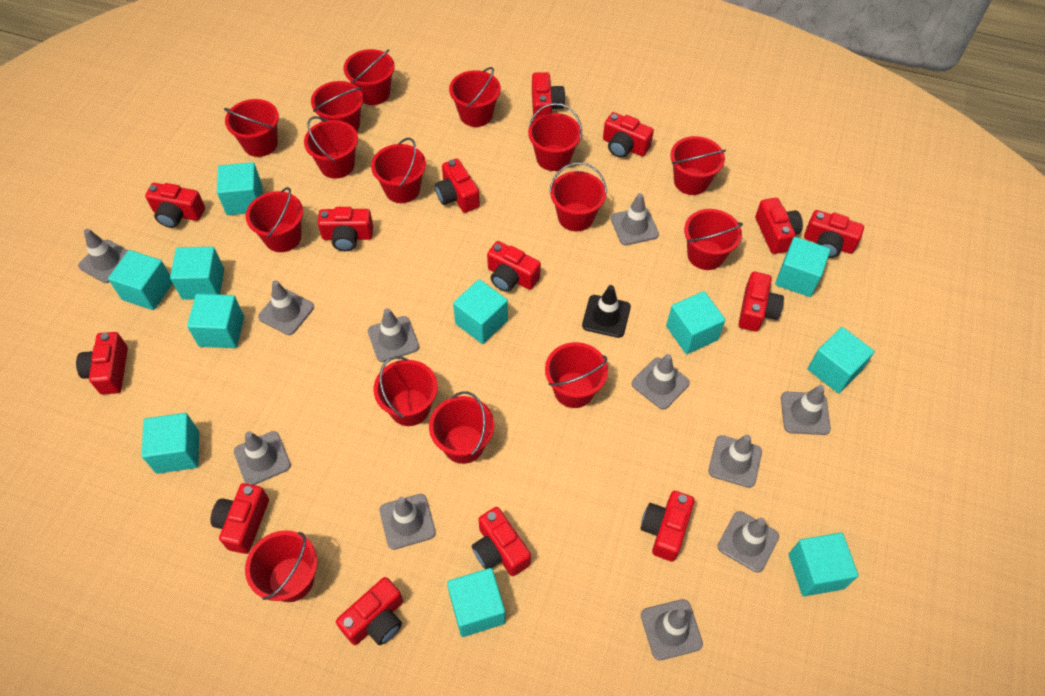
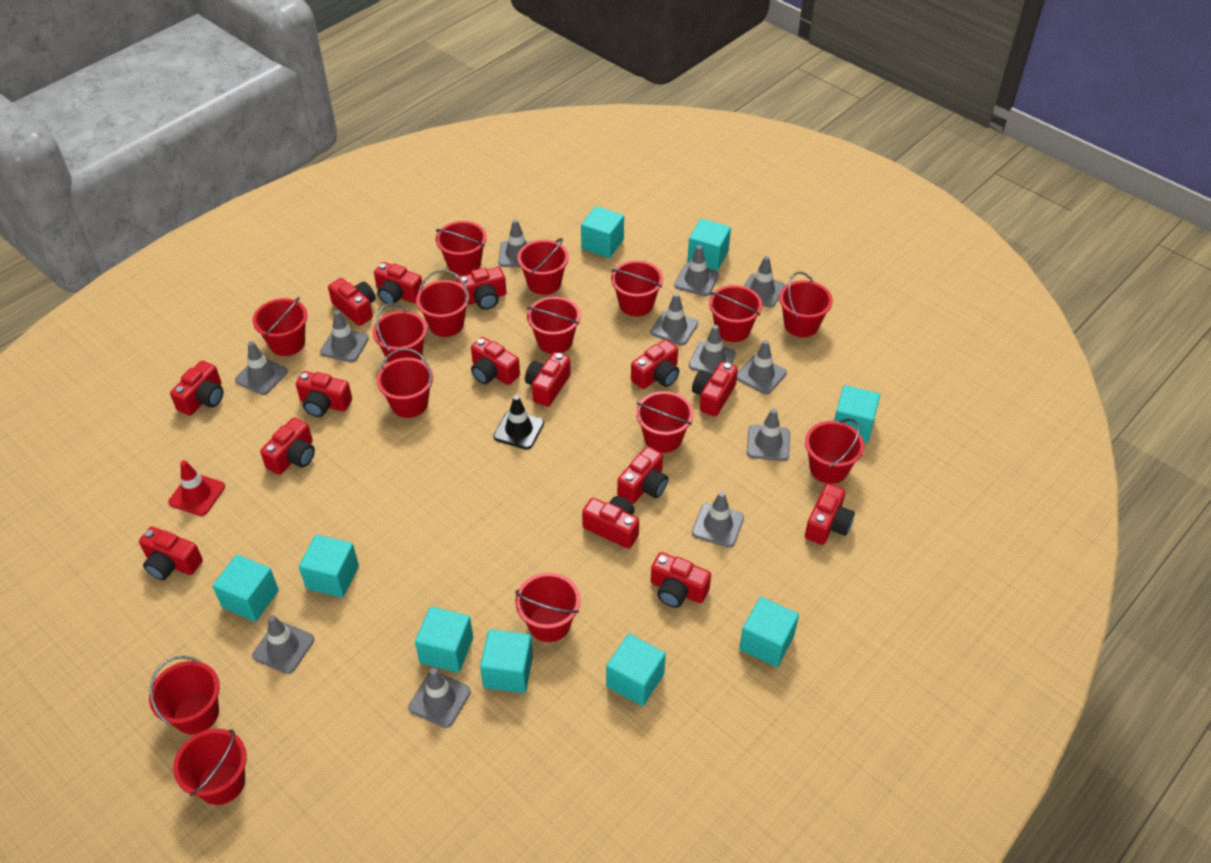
grey traffic cone: [78,229,128,283] [234,431,291,485] [258,280,314,335] [368,308,419,362] [379,494,436,550] [611,193,659,245] [632,354,690,410] [641,599,703,660] [708,435,762,488] [718,511,779,573] [781,385,831,435] = 11 -> [235,341,288,395] [252,615,314,674] [320,310,369,362] [408,668,471,728] [499,219,532,267] [651,293,698,346] [674,245,719,296] [689,325,736,374] [692,491,744,548] [737,340,787,394] [744,256,785,308] [747,409,790,461] = 12
red camera: [76,332,128,395] [145,183,205,228] [211,483,269,554] [318,207,373,251] [336,577,403,645] [435,158,480,213] [472,507,531,576] [487,241,541,292] [532,72,565,120] [603,112,654,158] [641,491,694,562] [739,272,784,332] [755,198,803,254] [804,210,864,258] = 14 -> [139,526,203,580] [170,361,223,416] [260,417,315,475] [296,371,352,417] [328,278,375,326] [374,262,423,304] [456,267,506,310] [471,337,520,385] [525,352,571,407] [582,496,639,549] [617,446,668,504] [631,339,679,389] [651,552,711,608] [692,362,738,417] [805,484,855,545] = 15
red traffic cone: none = 0 -> [168,460,225,516] = 1
turquoise cube: [108,250,173,310] [141,413,199,474] [170,247,224,300] [187,294,244,348] [217,162,263,215] [447,568,505,637] [453,279,508,344] [666,291,725,354] [775,237,830,297] [788,533,859,596] [808,327,875,393] = 11 -> [212,555,279,622] [299,535,359,598] [415,606,473,673] [480,629,533,693] [581,206,624,258] [606,634,666,706] [687,219,731,271] [739,597,799,667] [834,385,880,443] = 9

